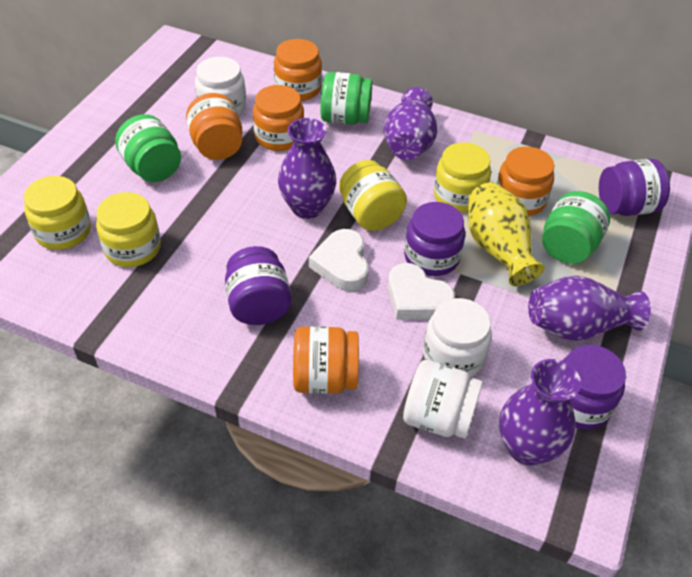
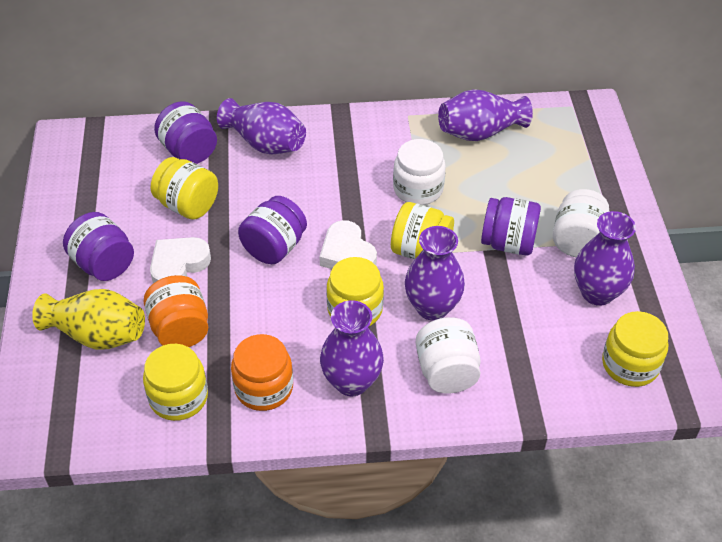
green jar: [115,114,181,182] [320,72,372,125] [542,191,610,264] = 3 -> none = 0
orange jar: [186,93,242,160] [253,85,304,151] [274,39,322,101] [293,326,359,394] [496,147,554,216] = 5 -> [144,275,208,347] [231,334,293,411] = 2
purple vase: [278,118,336,219] [384,87,437,160] [499,359,581,465] [528,276,651,341] = 4 -> [217,98,306,154] [320,300,384,396] [405,226,465,320] [438,89,533,141] [574,211,636,306] = 5
yellow jar: [24,176,91,250] [96,192,161,267] [339,160,407,231] [434,142,491,212] = 4 -> [143,344,208,421] [151,157,218,220] [326,257,384,327] [391,202,454,260] [602,311,668,387] = 5

